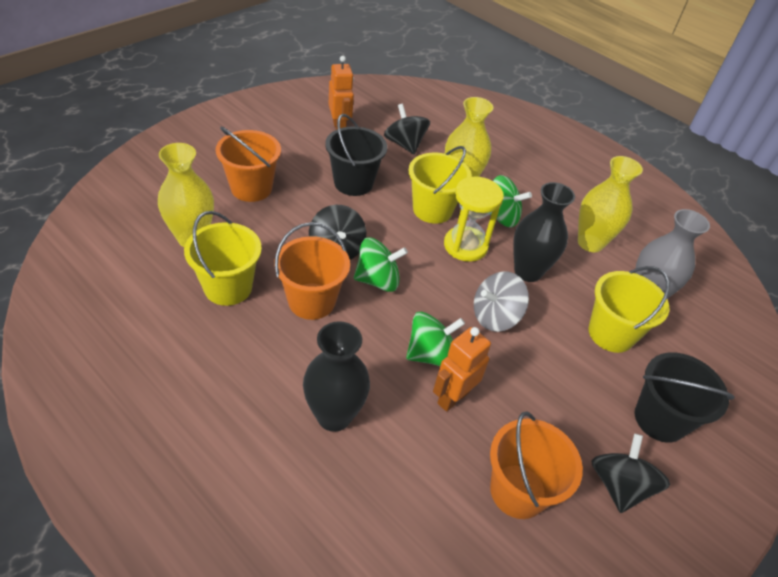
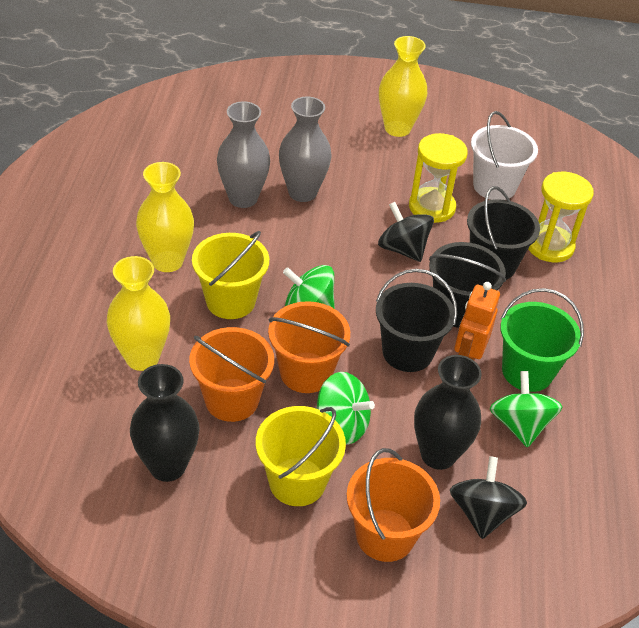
black bucket: [325,114,387,196] [635,352,735,443] = 2 -> [376,269,457,372] [429,242,506,328] [467,186,540,280] = 3
black spinning top: [309,205,366,260] [384,104,430,154] [592,433,670,513] = 3 -> [378,202,434,262] [450,456,527,539] = 2
green bucket: none = 0 -> [500,288,584,392] = 1
grey spinning top: [474,271,529,332] = 1 -> none = 0
grey vase: [635,209,710,298] = 1 -> [217,101,270,208] [279,96,331,202] = 2
orange robot: [329,56,354,130] [433,327,491,412] = 2 -> [454,282,500,360] = 1
white bucket: none = 0 -> [471,111,538,200] = 1
yellow bucket: [184,211,262,306] [408,146,472,224] [588,266,670,353] = 3 -> [192,231,269,319] [256,406,346,506] = 2
yellow hourglass: [444,176,504,262] = 1 -> [409,133,468,223] [528,172,594,263] = 2

